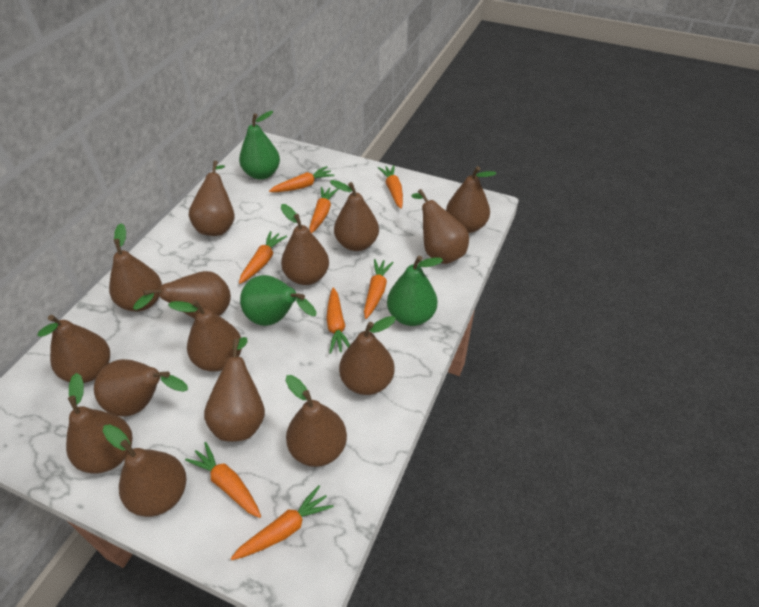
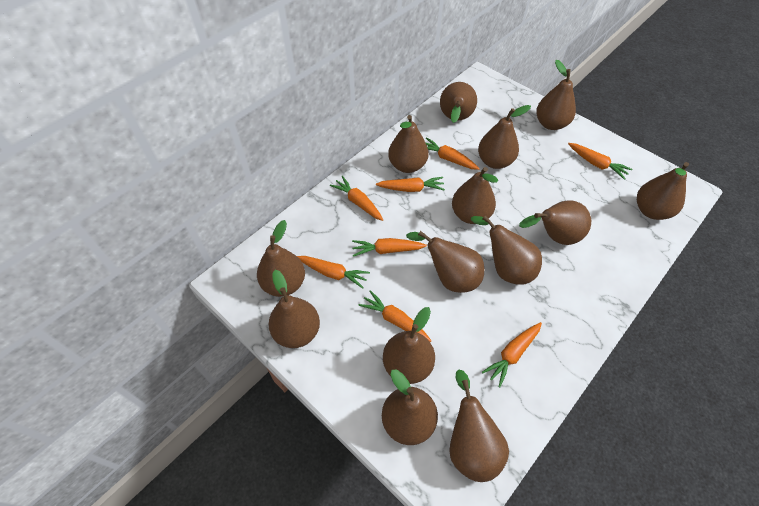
brown pear: [37,315,110,383] [66,373,132,474] [94,359,188,417] [103,424,186,517] [109,223,162,312] [133,271,231,319] [168,300,242,372] [189,161,234,236] [204,337,265,442] [281,204,329,285] [285,375,347,467] [330,180,379,251] [339,316,396,395] [411,189,469,264] [446,166,496,233] = 15 -> [257,220,305,297] [268,270,320,348] [382,369,438,445] [383,307,435,384] [388,115,429,173] [406,231,484,293] [440,82,477,123] [450,370,509,482] [452,167,498,224] [471,215,542,285] [478,105,531,169] [519,200,591,245] [536,60,576,130] [637,162,689,220] = 14
green pear: [239,111,280,180] [240,275,316,326] [387,256,443,326] = 3 -> none = 0

